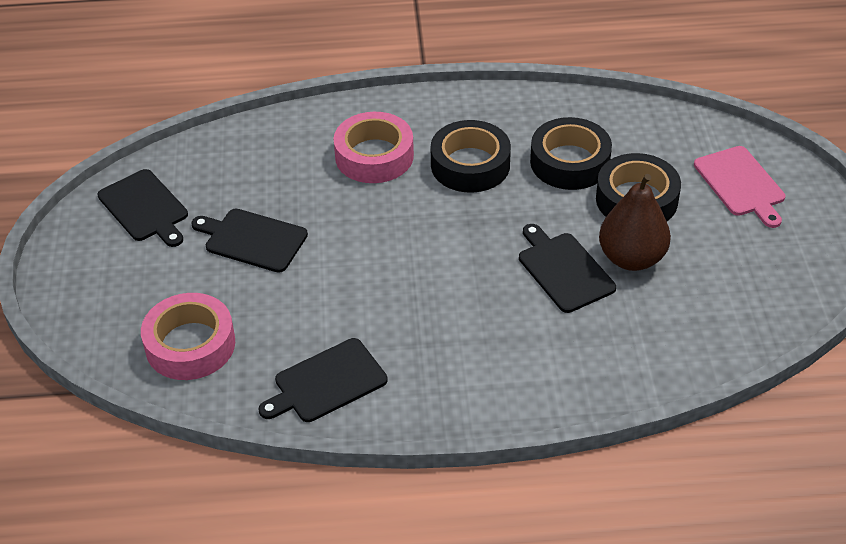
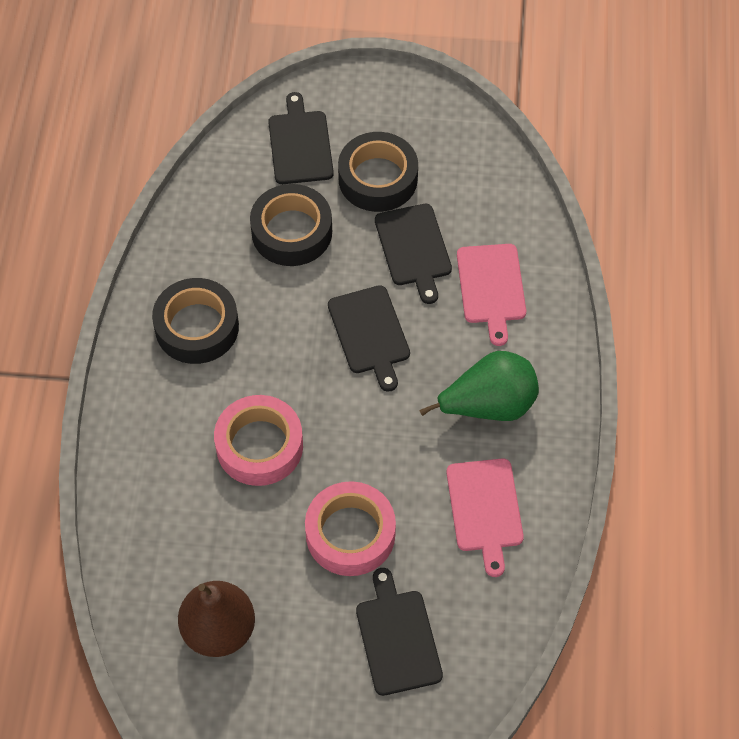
green pear: none = 0 -> [419,351,539,421] = 1
pink cutting board: [694,146,785,228] = 1 -> [446,458,524,577] [457,244,526,346] = 2

